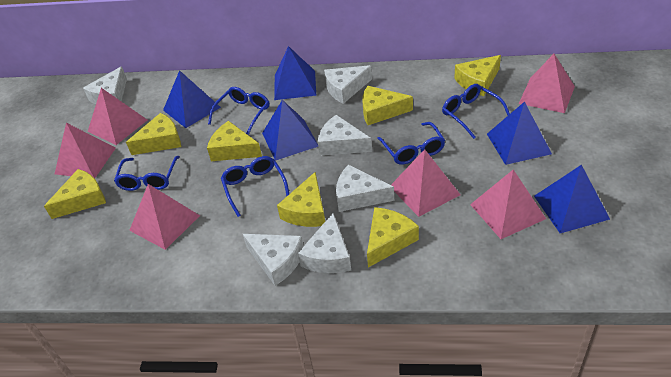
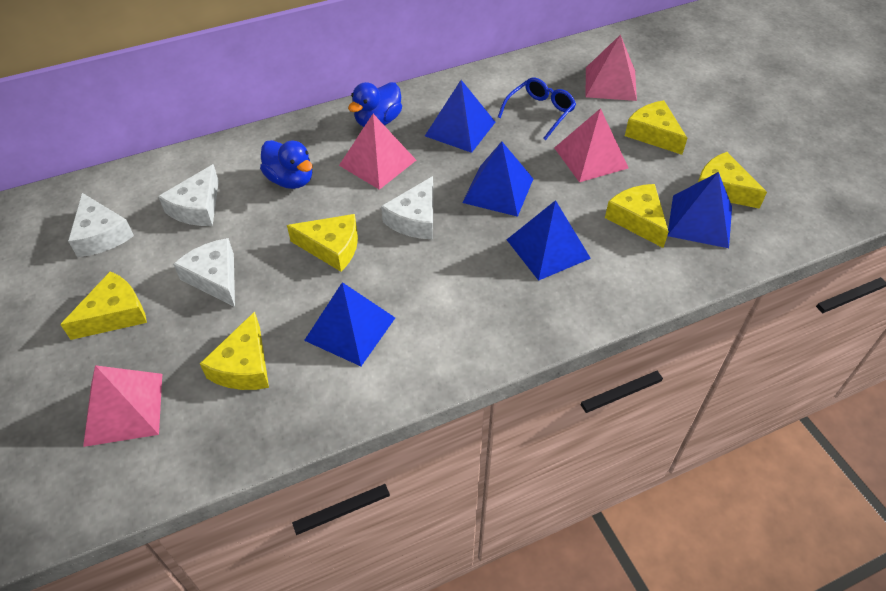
blue duck: none = 0 -> [260,140,313,189] [348,82,402,127] = 2
blue glasses: [114,156,180,191] [208,87,270,135] [221,156,289,217] [377,122,445,165] [442,84,510,139] = 5 -> [498,78,576,140] = 1
pink pyramid: [55,123,116,178] [88,88,147,145] [129,184,200,250] [391,149,460,217] [470,169,546,239] [519,54,575,113] = 6 -> [83,365,162,447] [339,114,416,190] [554,108,629,182] [585,34,637,101] = 4
white cheese: [83,66,127,104] [243,234,304,286] [298,213,351,273] [318,115,372,155] [324,65,372,104] [336,165,394,212] = 6 -> [68,193,134,257] [158,164,219,226] [173,238,235,307] [381,176,433,239] = 4
yellow cheese: [44,169,106,219] [126,113,181,155] [207,121,262,161] [277,172,325,227] [362,86,413,125] [367,207,419,268] [454,55,501,96] = 7 -> [60,271,147,340] [200,312,269,390] [287,214,358,272] [605,184,669,248] [625,100,687,155] [698,152,767,209] = 6

